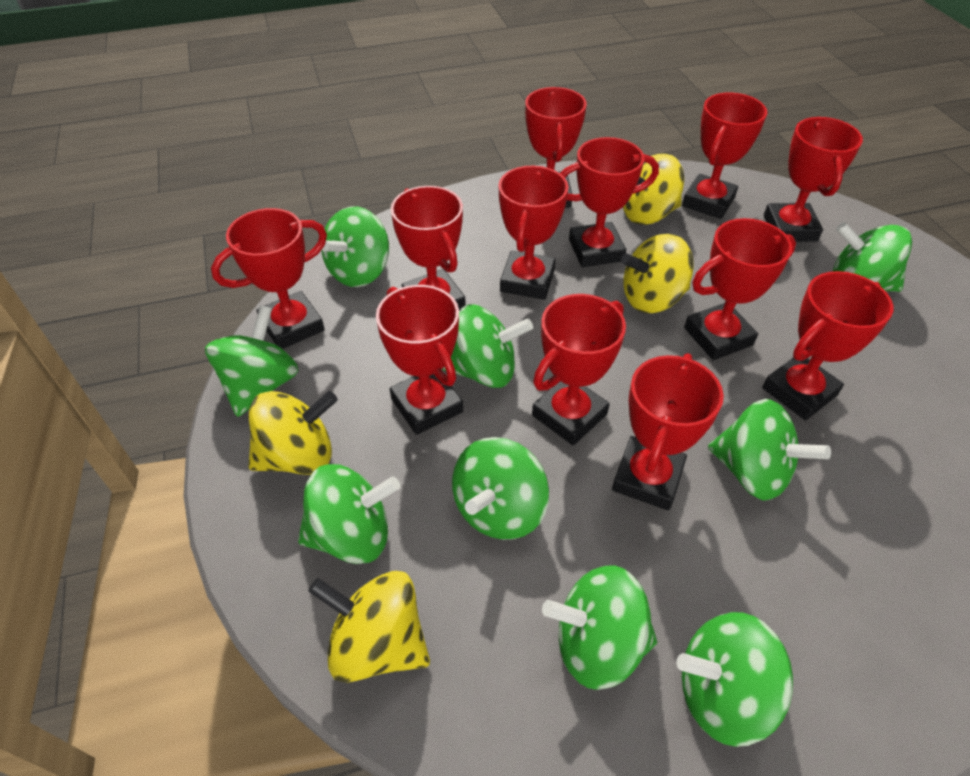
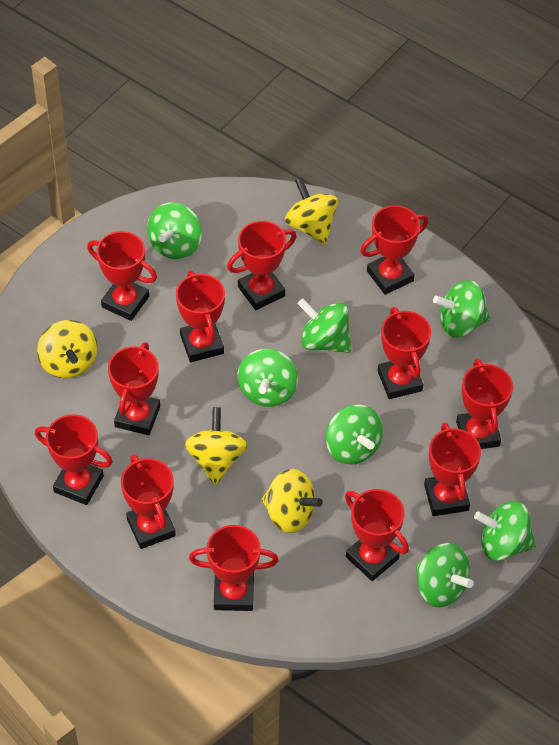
green spinning top: [205,305,298,417] [298,464,400,564] [321,206,389,287] [441,304,533,388] [452,437,549,540] [542,565,657,690] [677,612,793,747] [708,399,831,500] [833,222,912,292] = 9 -> [147,202,202,259] [237,349,298,407] [298,299,351,353] [326,405,383,465] [415,543,474,607] [433,280,490,338] [474,501,536,561] = 7

